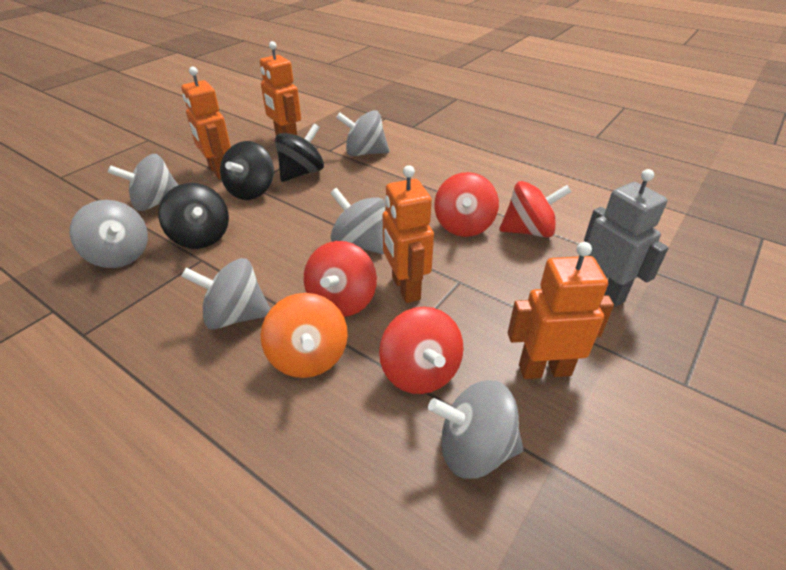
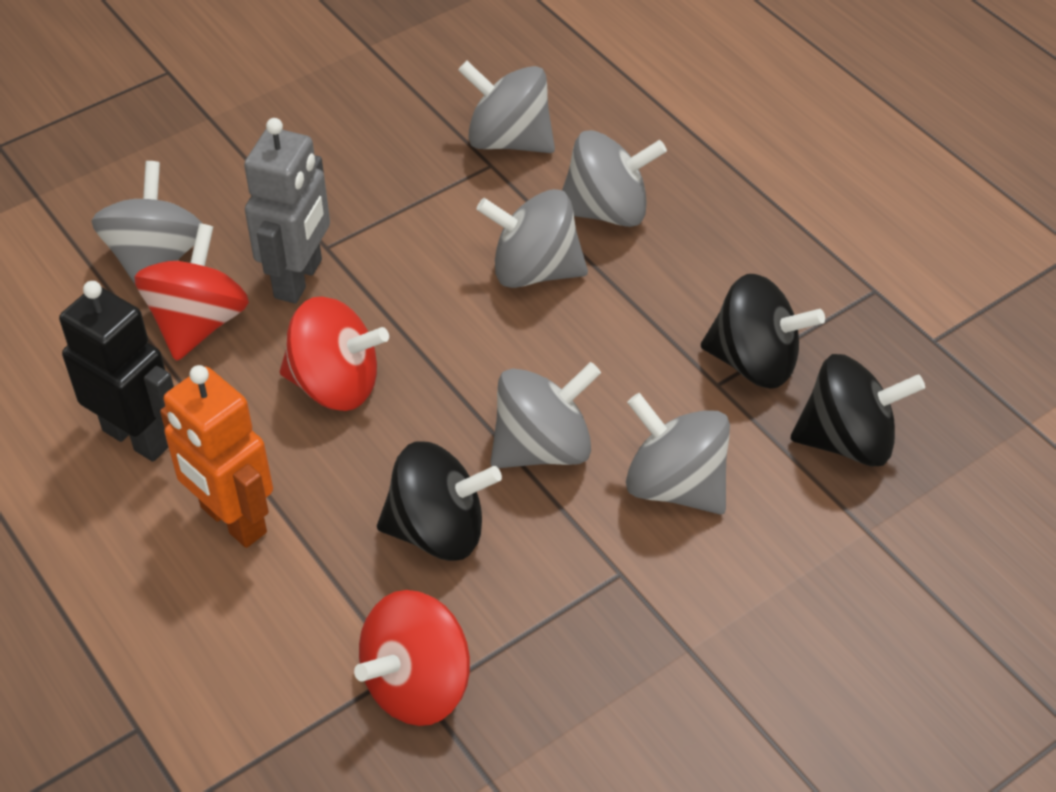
black robot: none = 0 -> [59,281,174,462] = 1
orange robot: [181,66,231,180] [260,41,301,135] [383,165,434,303] [508,242,614,379] = 4 -> [160,365,273,548] = 1
orange spinning top: [261,293,348,378] = 1 -> none = 0
red spinning top: [304,241,377,317] [379,306,464,394] [434,172,499,237] [499,181,571,238] = 4 -> [134,223,249,361] [280,296,389,411] [354,590,470,726] = 3

